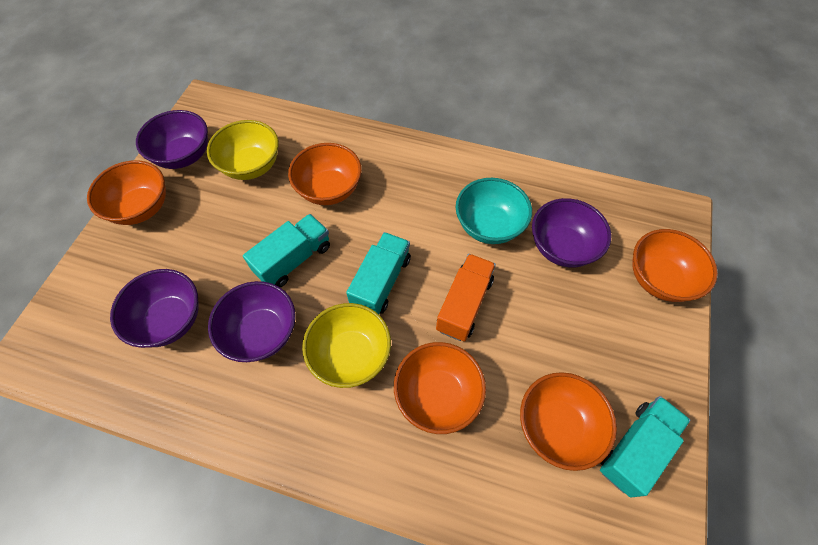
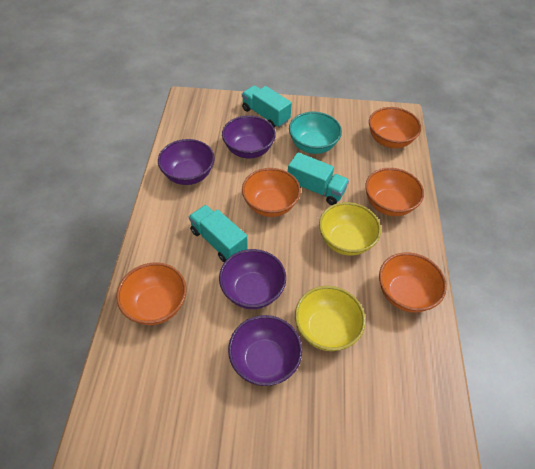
orange truck: [436,254,496,342] = 1 -> none = 0

